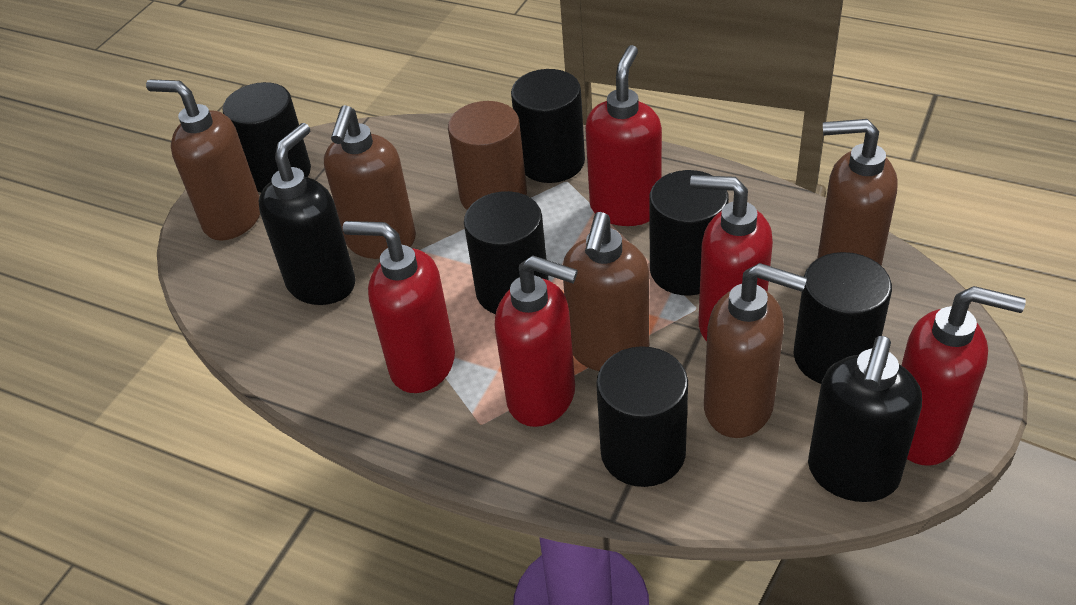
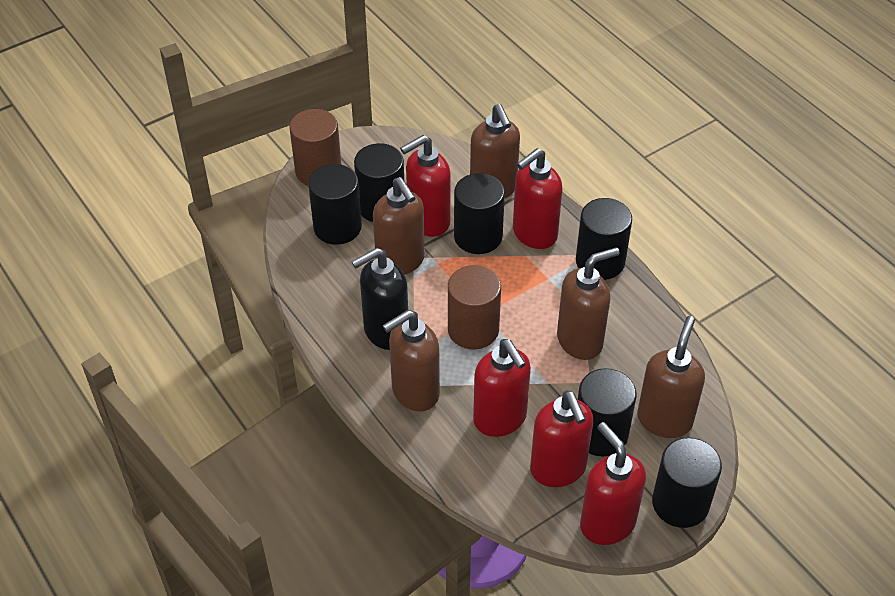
black soap dispenser: [259,123,356,305] [808,336,922,502] = 2 -> [351,248,408,350] = 1
brown cylinder: [448,101,527,210] = 1 -> [290,109,341,186] [448,265,501,349] = 2

